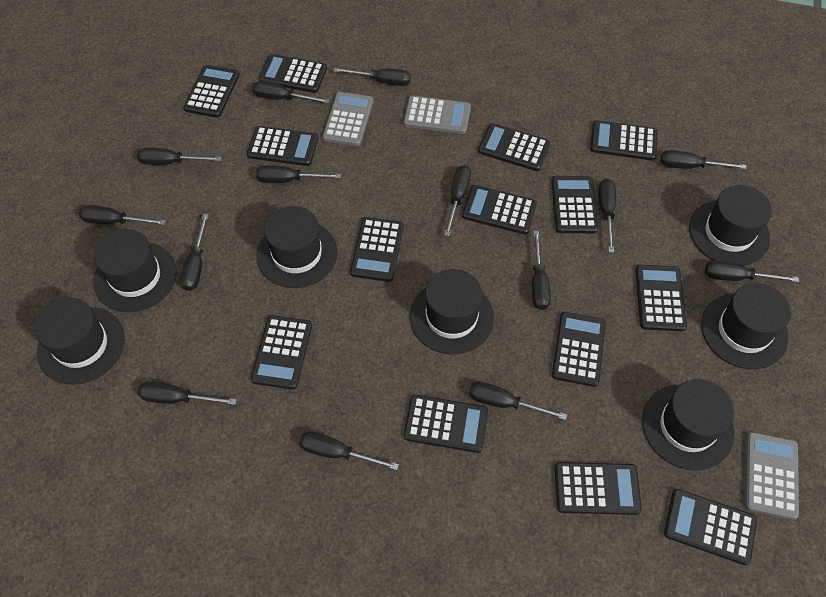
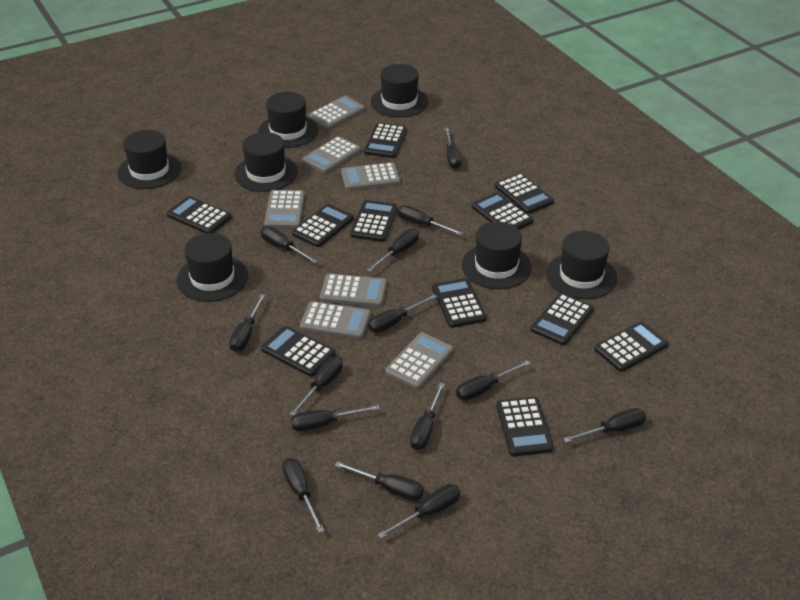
black calculator: [183,65,240,118] [247,126,318,166] [251,315,312,390] [259,54,327,93] [350,217,404,282] [404,395,488,453] [462,185,537,235] [478,123,551,171] [551,176,599,233] [552,312,606,387] [555,462,642,515] [590,120,658,161] [635,265,687,331] [664,489,757,565] = 14 -> [167,196,232,233] [261,326,336,377] [292,204,354,247] [350,200,397,242] [364,123,407,158] [432,278,487,328] [472,192,533,230] [495,173,554,214] [496,396,553,456] [531,293,594,345] [595,321,669,372] = 11
grey calculator: [322,92,373,146] [403,96,471,134] [745,432,799,520] = 3 -> [264,190,305,228] [300,301,371,339] [302,136,361,173] [309,96,365,129] [320,274,387,307] [341,162,400,190] [385,332,453,389] = 7

